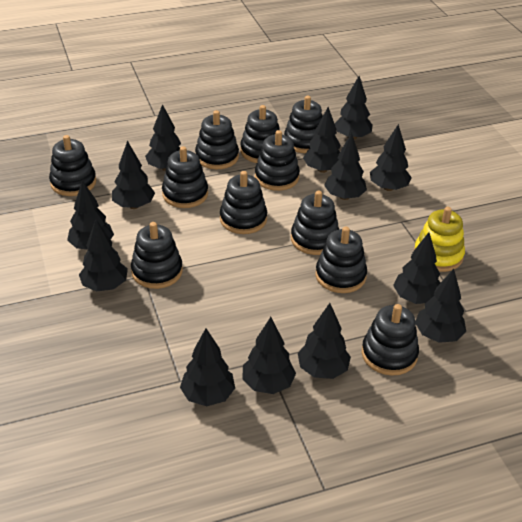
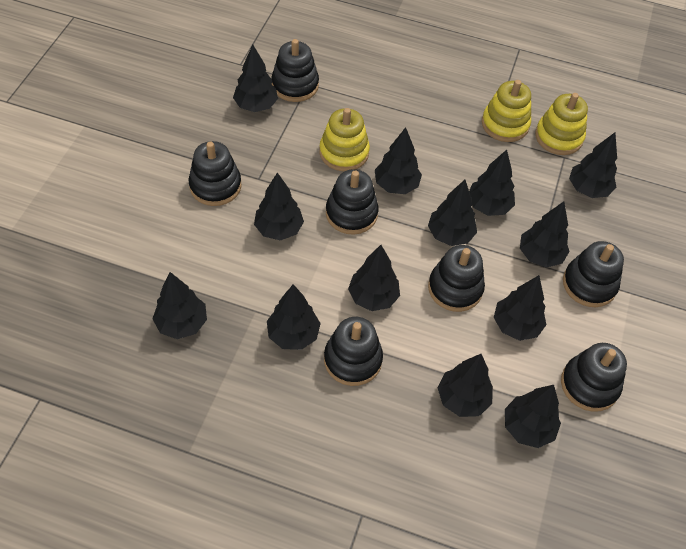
black stacking toy: [49,135,96,196] [131,222,183,289] [162,146,208,208] [195,110,239,169] [220,171,267,234] [240,105,280,163] [255,130,300,191] [284,96,323,153] [291,191,339,255] [316,227,367,293] [362,304,419,376] = 11 -> [189,141,241,206] [271,39,319,102] [324,317,383,386] [326,169,379,235] [428,245,485,312] [561,343,627,412] [563,241,624,307] = 7
yellow stacking toy: [414,207,465,272] = 1 -> [320,108,370,171] [482,80,531,142] [535,93,588,155] = 3

